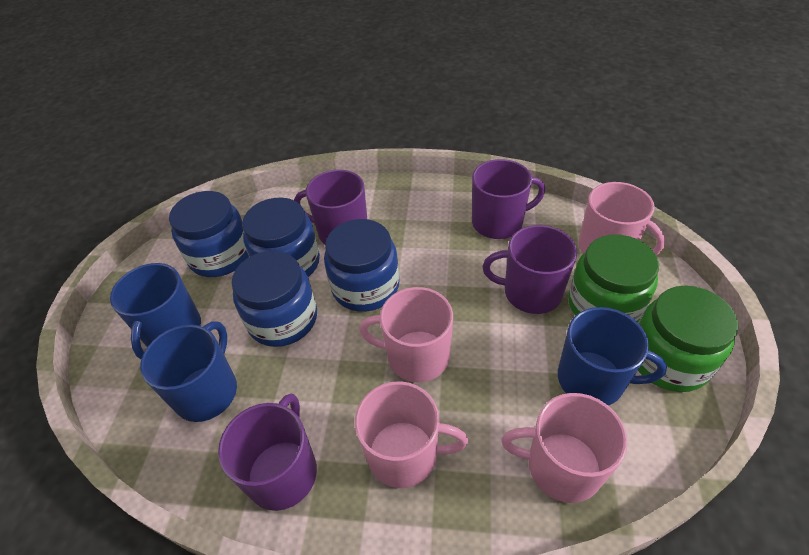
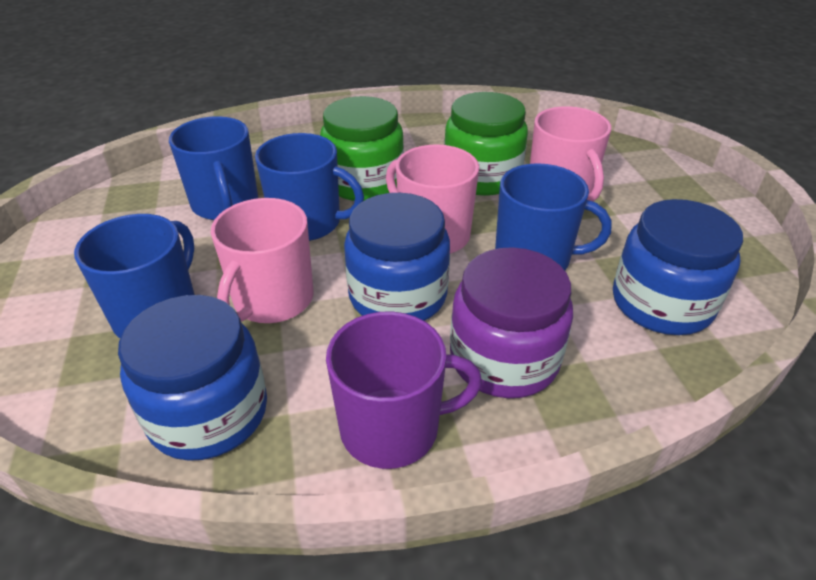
blue jar: [169,191,249,277] [232,251,317,347] [242,197,320,277] [324,219,399,312] = 4 -> [118,295,267,461] [344,193,450,321] [613,199,743,335] = 3
blue mug: [110,263,201,359] [140,321,237,422] [558,307,667,405] = 3 -> [74,214,195,338] [169,116,258,220] [255,133,364,241] [495,163,611,270] = 4
pink mug: [355,381,468,488] [360,287,453,382] [501,393,627,503] [579,182,665,255] = 4 -> [211,198,314,323] [386,145,479,254] [530,106,611,201] = 3
purple jar: none = 0 -> [450,247,573,398] = 1
purple mug: [218,394,317,511] [294,170,367,244] [472,159,545,239] [483,225,577,314] = 4 -> [326,311,482,469] = 1

